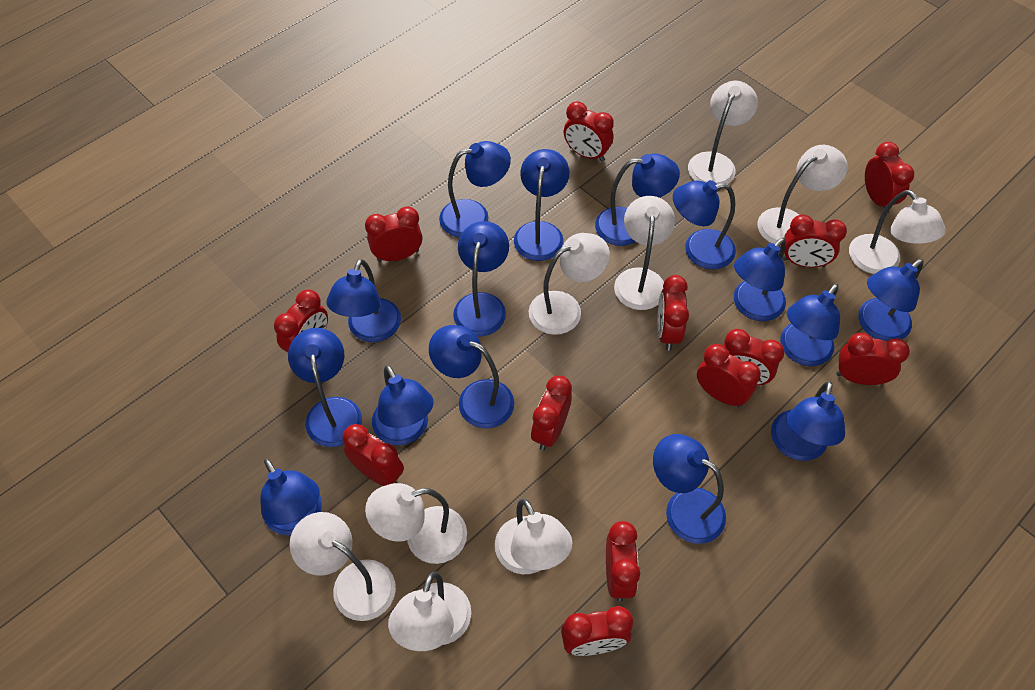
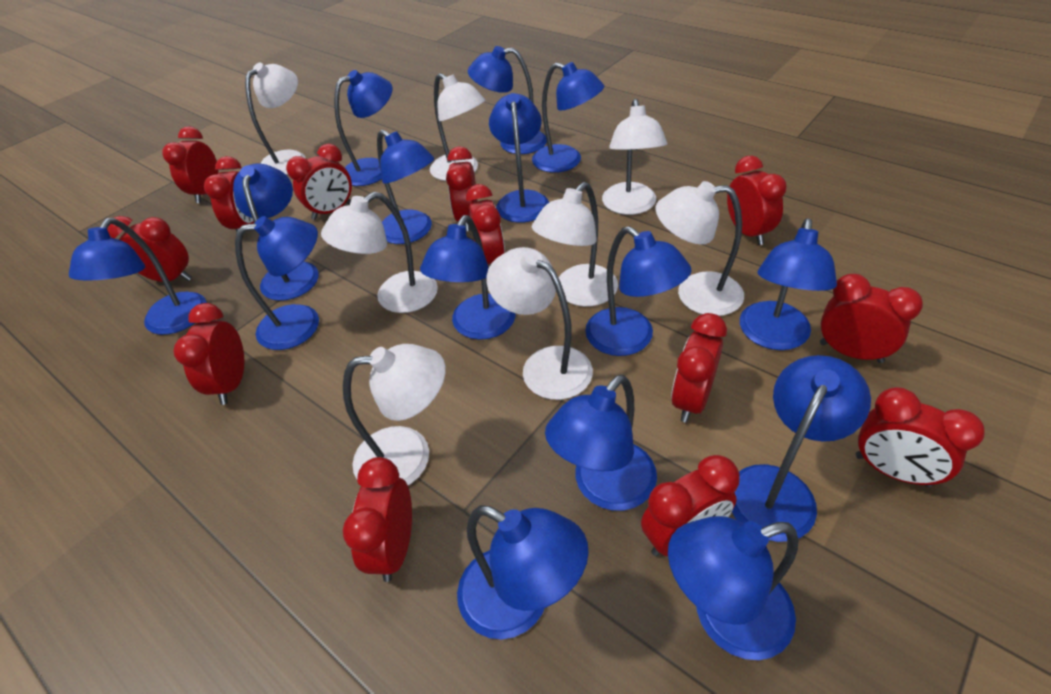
white lamp: [289,512,396,621] [365,483,467,564] [388,572,471,651] [495,499,573,574] [529,233,610,335] [614,196,675,310] [688,81,758,184] [757,145,848,246] [849,190,946,274] = 9 -> [245,63,305,175] [321,192,438,313] [343,344,446,485] [430,73,485,181] [486,247,593,400] [532,182,618,307] [602,99,667,215] [655,181,744,316] = 8

